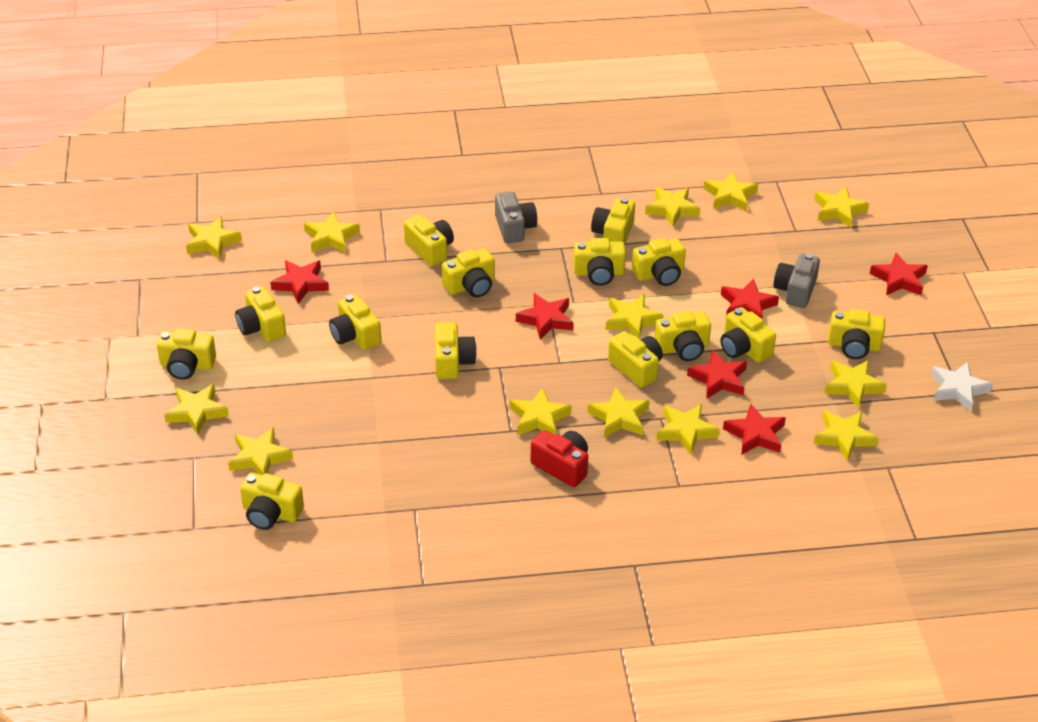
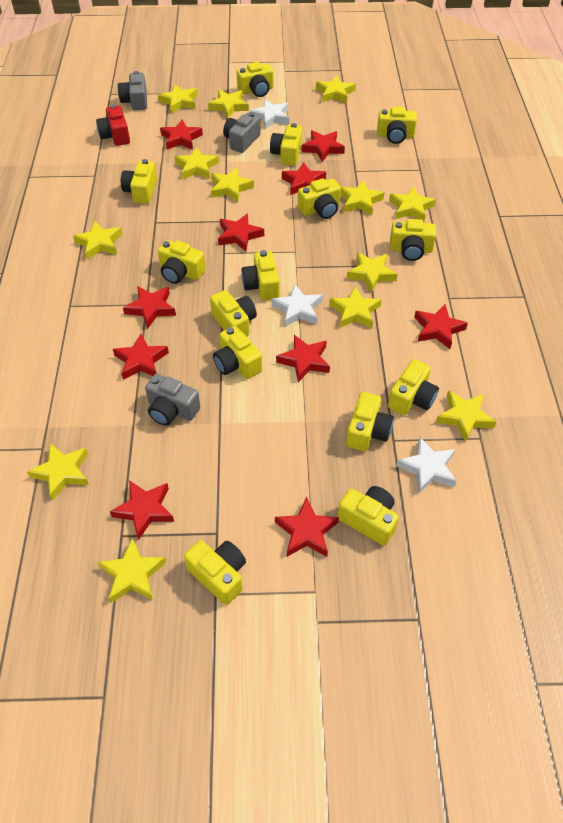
grey camera: [495,192,537,243] [773,253,820,308] = 2 -> [118,71,147,110] [145,374,200,426] [223,112,261,153] = 3
red star: [270,260,329,304] [516,293,574,340] [687,350,747,398] [721,279,779,319] [723,404,786,455] [870,253,928,295] = 6 -> [110,480,174,540] [113,334,169,380] [123,286,176,329] [160,120,203,150] [218,213,264,251] [275,497,339,557] [276,335,330,382] [282,162,326,195] [302,130,345,162] [414,304,468,349] = 10
white star: [931,362,993,412] = 1 -> [250,99,289,129] [272,284,323,327] [396,437,457,494] = 3

